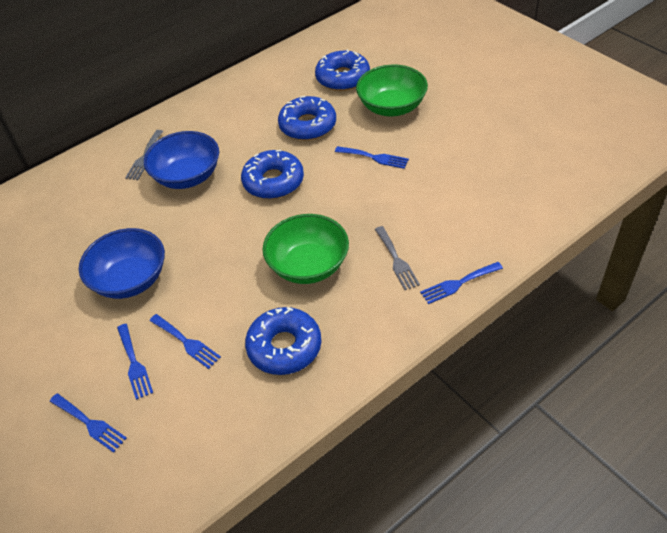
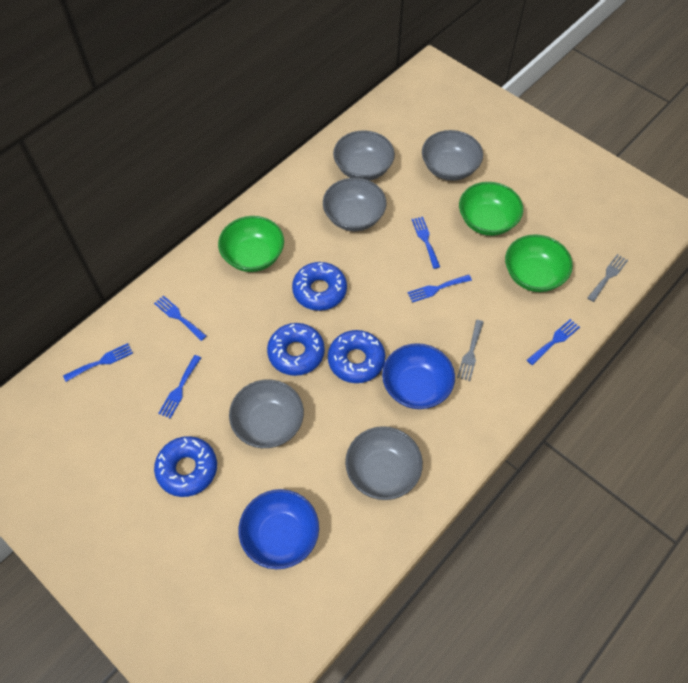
blue fork: [50,393,127,453] [117,324,153,400] [149,314,221,369] [335,146,409,169] [420,262,503,304] = 5 -> [63,343,133,382] [154,295,206,341] [158,355,201,419] [407,275,472,303] [412,217,440,269] [527,319,580,365] = 6
green bowl: [263,214,349,284] [356,65,428,116] = 2 -> [218,216,284,272] [459,182,523,236] [505,234,573,292] = 3
grey bowl: none = 0 -> [229,379,304,448] [323,178,387,231] [333,130,395,181] [345,426,423,500] [422,130,483,181] = 5

